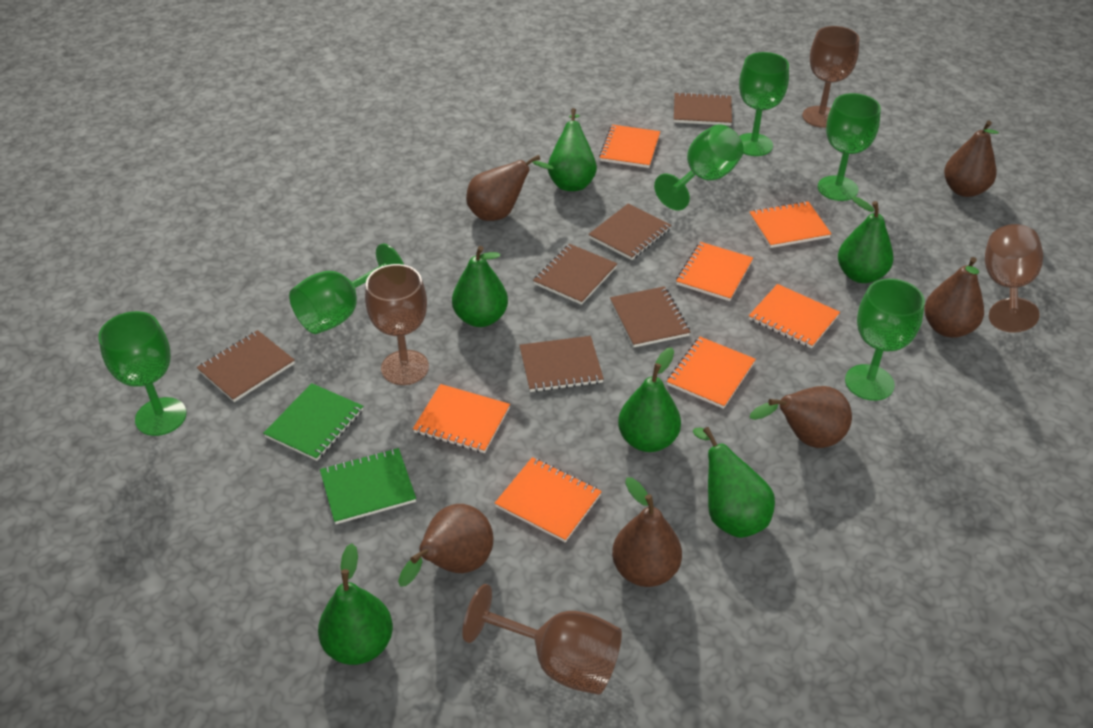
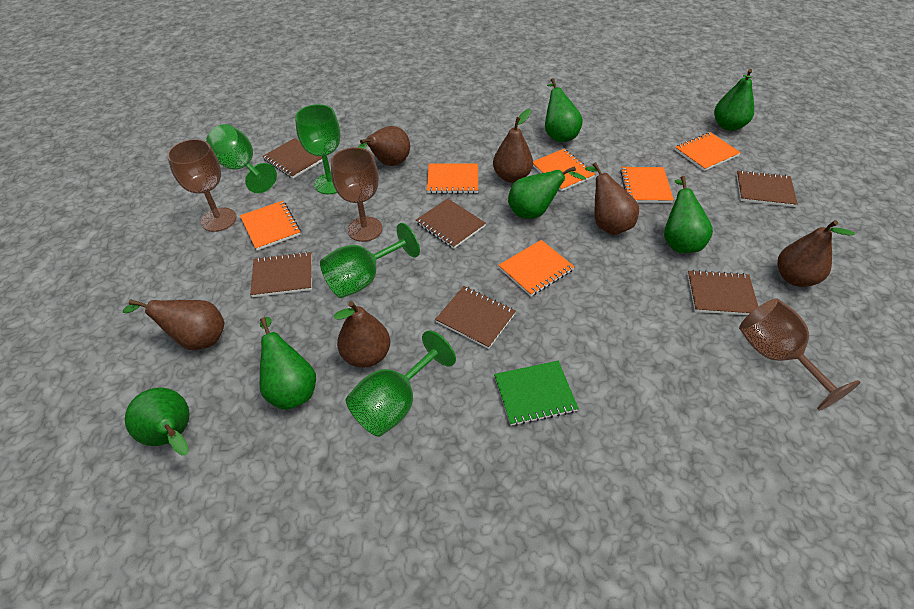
brown goblet: [365,264,429,385] [462,584,622,695] [802,26,859,128] [985,224,1043,333] = 4 -> [167,139,236,232] [331,147,383,242] [739,298,861,411] = 3
green goblet: [98,311,187,436] [289,244,404,334] [654,124,744,210] [739,52,789,156] [818,93,881,201] [845,278,925,401] = 6 -> [206,124,277,193] [295,104,340,194] [320,223,420,298] [346,330,456,437] = 4
green notebook: [263,383,363,461] [320,448,416,524] = 2 -> [494,361,579,426] = 1
orange notebook: [413,384,510,453] [495,457,602,542] [599,125,660,168] [667,337,756,409] [676,242,753,301] [749,201,831,248] [749,284,840,348] = 7 -> [240,201,301,250] [427,163,478,194] [498,240,575,296] [533,149,595,191] [620,167,674,203] [675,132,741,171] = 6

